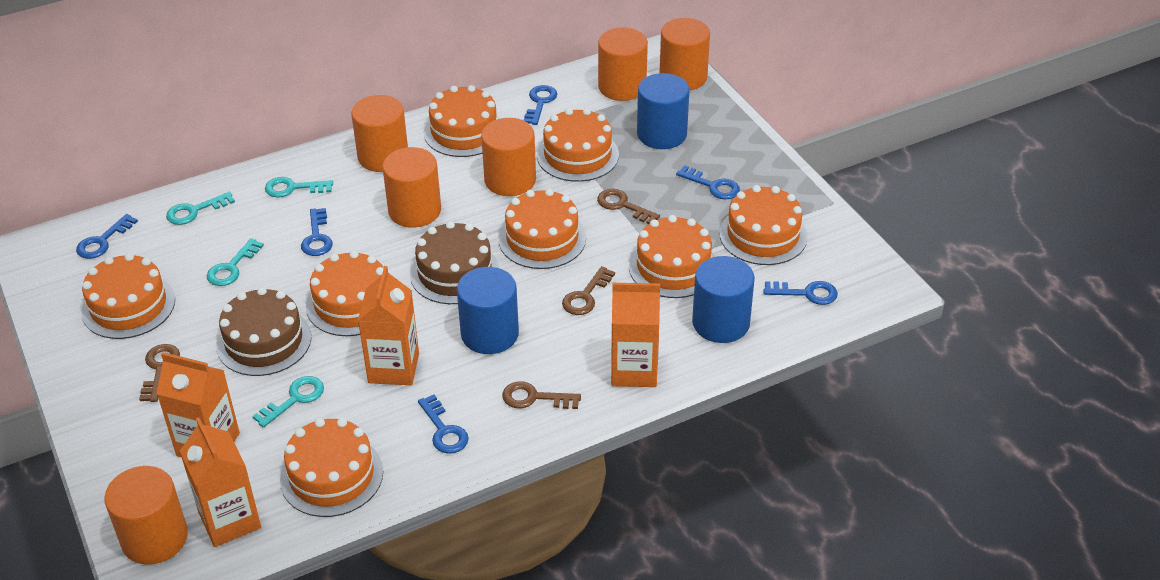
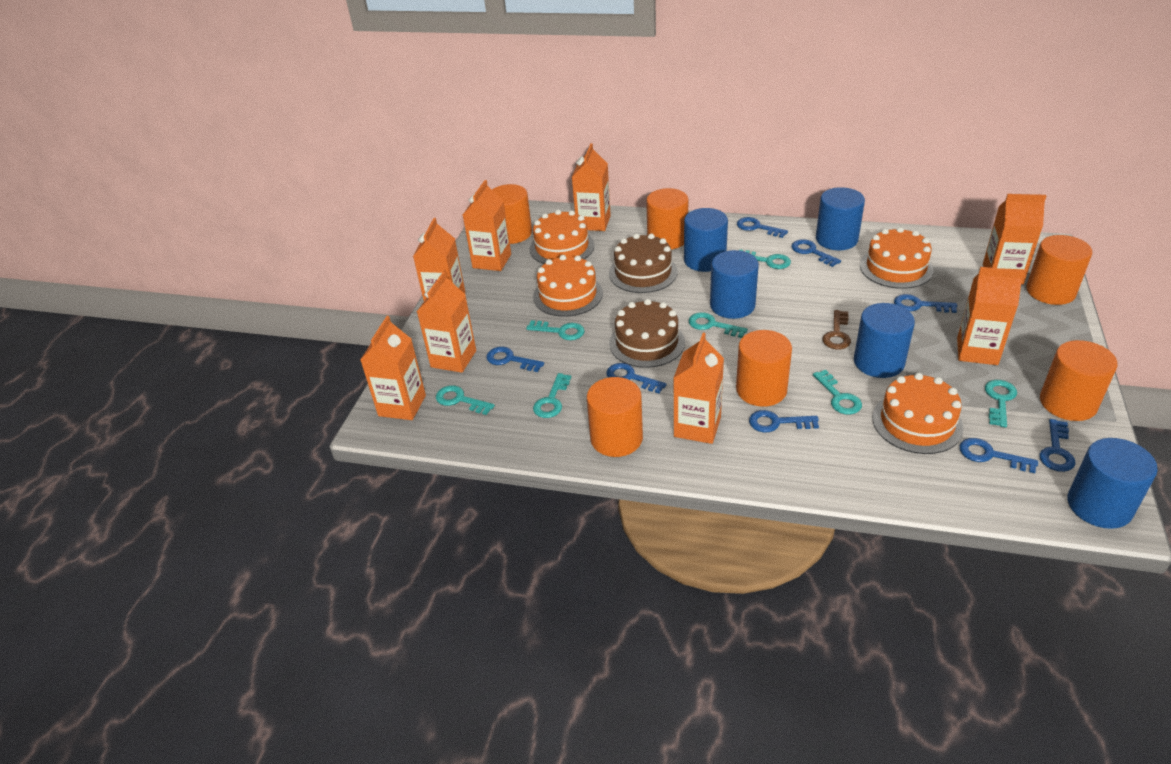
blue cylinder: [457,267,519,354] [637,73,690,149] [692,256,755,343] = 3 -> [684,208,728,272] [710,250,759,319] [816,187,865,250] [854,303,915,378] [1068,438,1158,529] = 5
blue key: [76,214,138,259] [301,208,333,256] [418,394,469,454] [523,85,557,125] [676,165,740,199] [763,281,838,305] = 6 -> [486,347,544,372] [606,363,667,393] [737,217,788,238] [749,410,819,433] [791,239,841,267] [894,294,957,313] [959,438,1038,473] [1039,419,1076,472] = 8
brown key: [139,344,180,402] [502,381,581,409] [562,266,615,315] [597,189,660,224] = 4 -> [822,310,851,349] = 1
orange cake: [81,253,175,339] [280,418,383,517] [306,250,384,336] [424,85,500,157] [499,189,586,269] [537,108,619,182] [629,215,715,298] [719,185,807,265] = 8 -> [530,210,595,264] [533,255,603,317] [860,227,934,289] [872,373,963,454] = 4
orange carton: [157,352,240,458] [180,417,261,547] [358,266,419,385] [611,283,660,387] = 4 -> [360,316,426,420] [413,218,465,301] [417,271,476,373] [463,180,511,271] [572,143,611,231] [673,333,724,444] [957,267,1024,365] [983,194,1046,284] = 8
turquoise key: [166,192,235,225] [207,238,264,286] [252,376,324,428] [265,177,333,198] = 4 -> [436,385,495,415] [526,320,585,340] [533,373,571,418] [689,312,748,338] [739,249,791,269] [813,370,862,415] [985,380,1017,427] = 7

